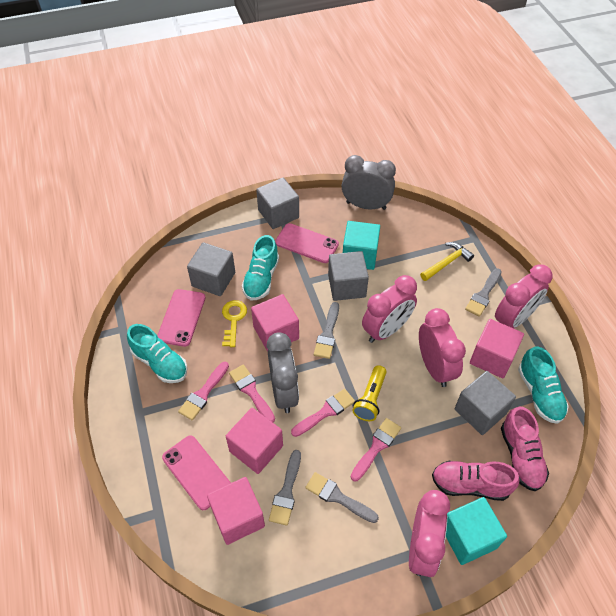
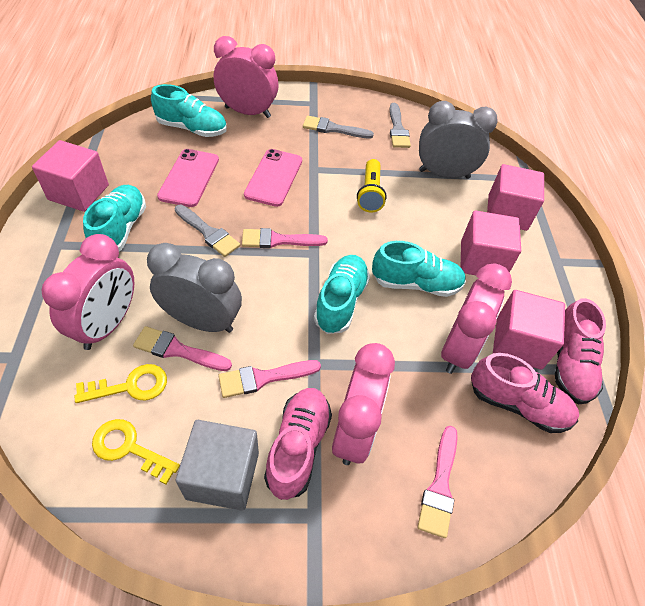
grey brush: [269,450,301,526] [305,472,379,523] [314,302,339,359] [465,268,502,317] = 4 -> [175,205,240,257] [303,116,374,139] [390,103,411,148] = 3
grey cube: [187,242,235,296] [256,178,299,229] [328,251,369,301] [455,371,516,435] = 4 -> [176,420,259,511] = 1
pink phone: [157,289,206,347] [162,435,231,510] [275,223,339,263] = 3 -> [157,149,219,207] [244,149,302,207] = 2
pink shoe: [432,461,520,501] [501,407,549,491] = 2 -> [264,388,332,500] [471,353,579,433] [555,298,606,404] = 3
turquoise cube: [343,221,380,270] [446,497,507,565] = 2 -> none = 0
turquoise shoe: [127,324,187,383] [242,235,279,300] [518,347,569,424] = 3 -> [83,185,146,251] [151,84,227,137] [314,255,370,334] [372,241,466,297] = 4
yellow hammer: [420,242,474,281] = 1 -> none = 0
yellow key: [222,300,247,347] = 1 -> [75,364,167,403] [92,419,180,484] = 2

